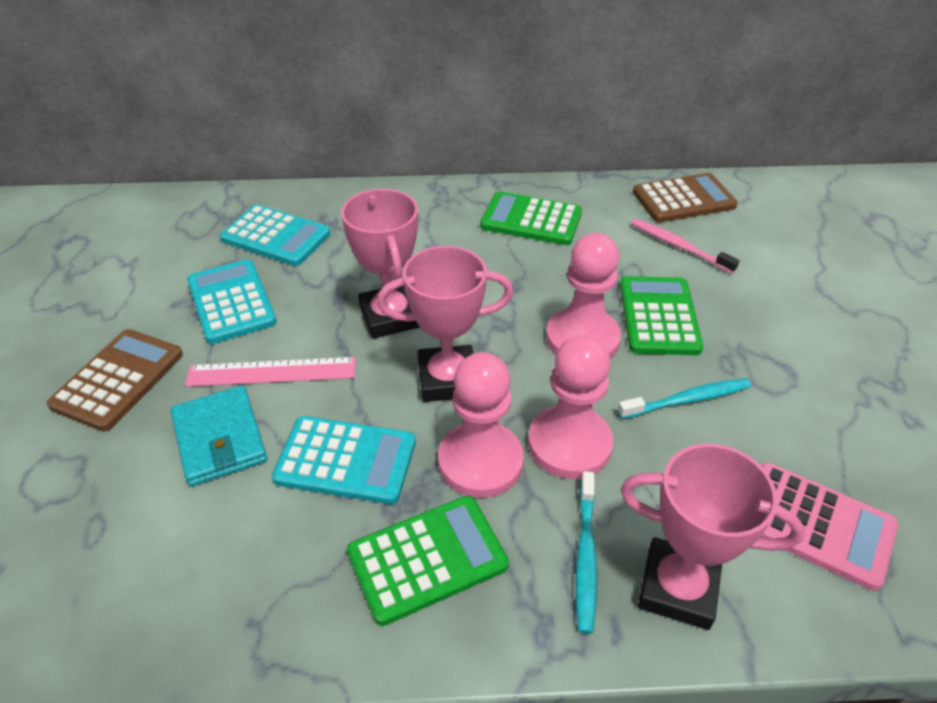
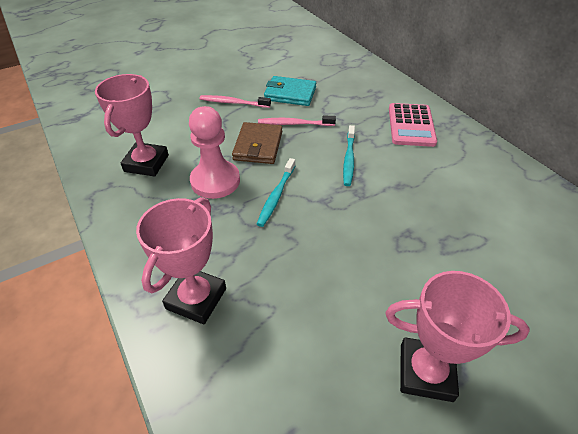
brown calculator: [47,329,183,432] [633,173,738,222] = 2 -> none = 0
brown wallet: none = 0 -> [232,122,282,164] = 1
green calculator: [347,496,509,626] [480,191,582,245] [620,276,703,355] = 3 -> none = 0
pink pawn: [438,352,524,498] [528,335,613,479] [546,233,621,359] = 3 -> [189,106,240,199] = 1
pink ruler: [185,357,356,387] = 1 -> none = 0
pink toothbrush: [632,219,740,274] = 1 -> [199,95,271,108] [258,116,336,126] = 2
turquoise calculator: [187,259,277,344] [220,205,331,266] [272,416,416,504] = 3 -> none = 0

